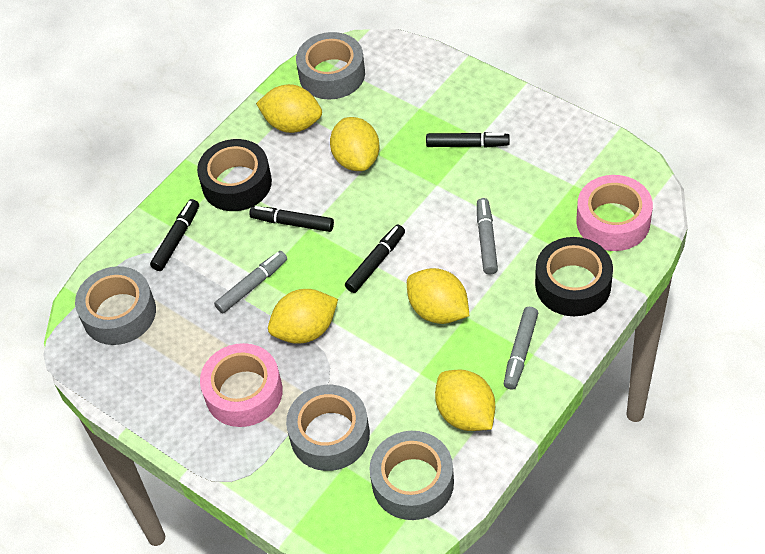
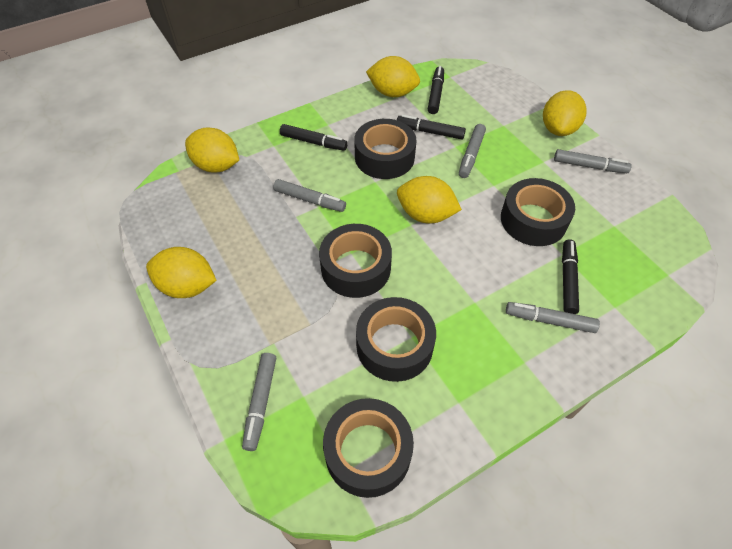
black tape: [197,139,272,211] [535,237,613,316] = 2 -> [319,224,392,298] [323,398,414,498] [354,119,417,179] [356,297,436,382] [501,178,575,246] = 5
grey marker: [214,251,287,313] [477,198,498,275] [504,307,538,390] = 3 -> [242,353,276,451] [273,179,346,212] [459,124,486,178] [506,302,600,333] [554,149,632,173] = 5
grey tape: [75,266,156,345] [286,385,370,471] [296,32,365,100] [369,431,454,520] = 4 -> none = 0
pink tape: [200,343,283,427] [576,175,653,251] = 2 -> none = 0

